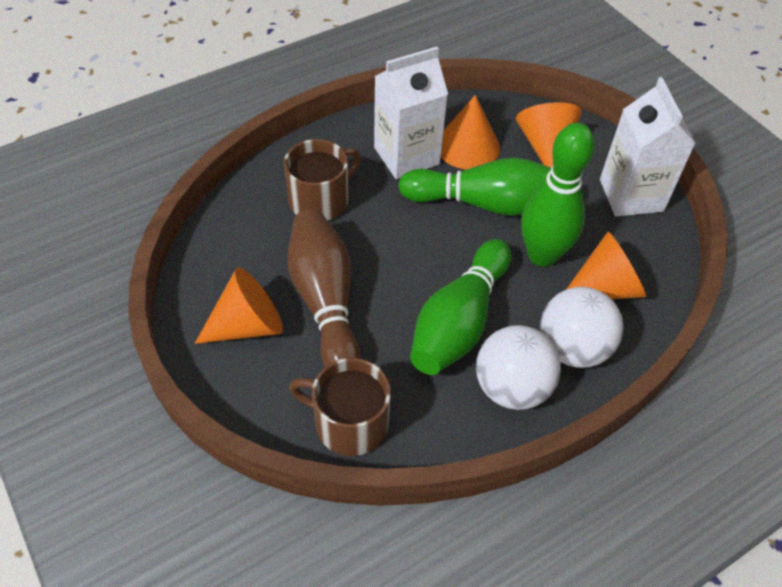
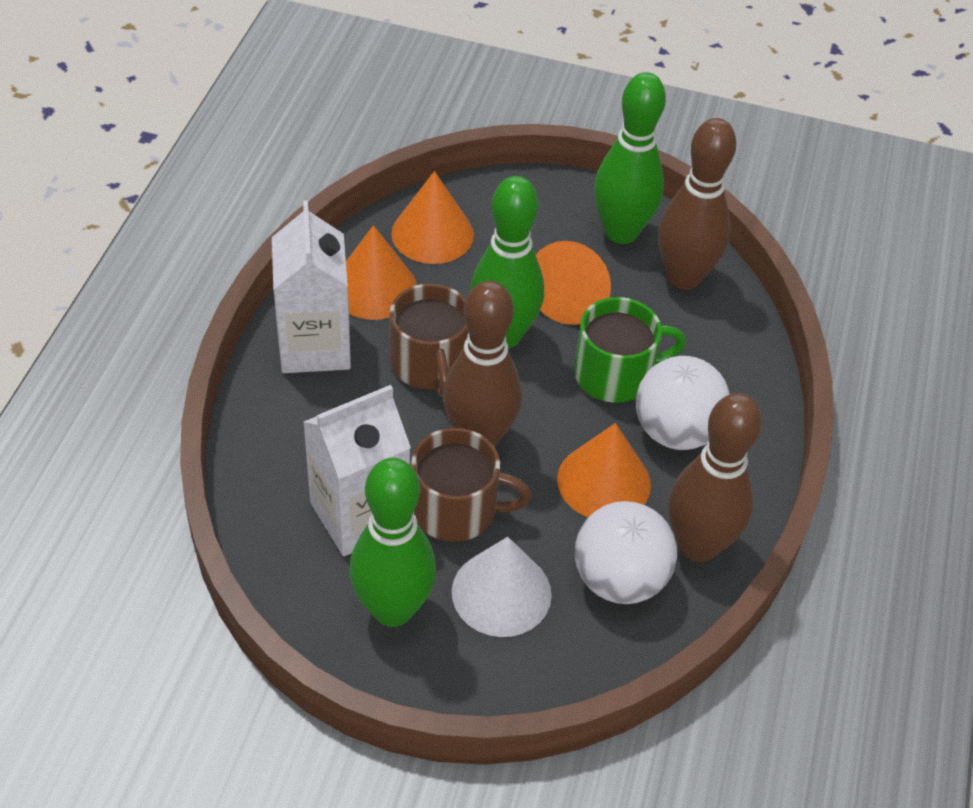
brown bowling pin: [288,209,361,366] = 1 -> [443,281,522,447] [658,118,736,290] [669,393,762,562] = 3
green mug: none = 0 -> [574,297,686,403] = 1
white cone: none = 0 -> [452,537,552,637] = 1

